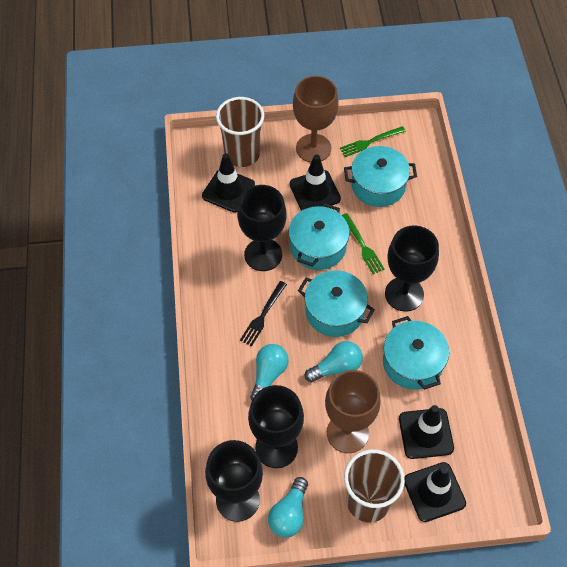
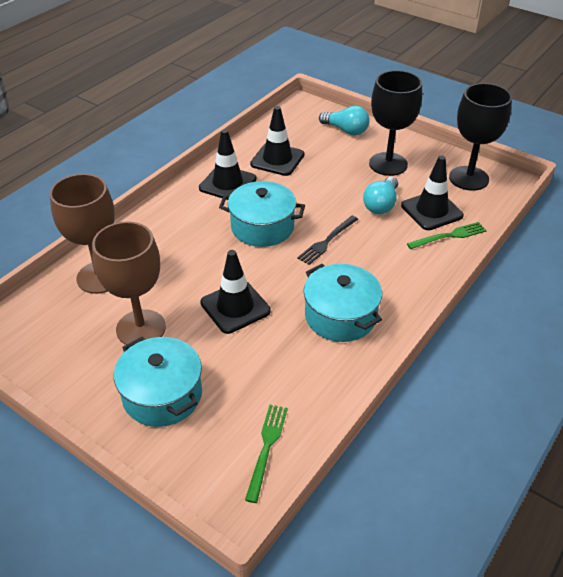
black goblet: [205,440,263,522] [237,185,287,271] [248,385,304,468] [385,226,439,312] = 4 -> [369,70,422,176] [449,83,512,191] = 2
brown cup: [216,97,264,167] [344,449,405,523] = 2 -> none = 0
turquoise light bulb: [250,344,289,400] [268,477,308,538] [305,341,363,382] = 3 -> [319,106,370,135] [363,177,398,214] = 2
turquoise pot: [289,203,350,270] [298,270,375,337] [344,146,417,207] [383,316,449,390] = 4 -> [114,337,202,427] [219,181,305,247] [304,264,382,342] = 3

